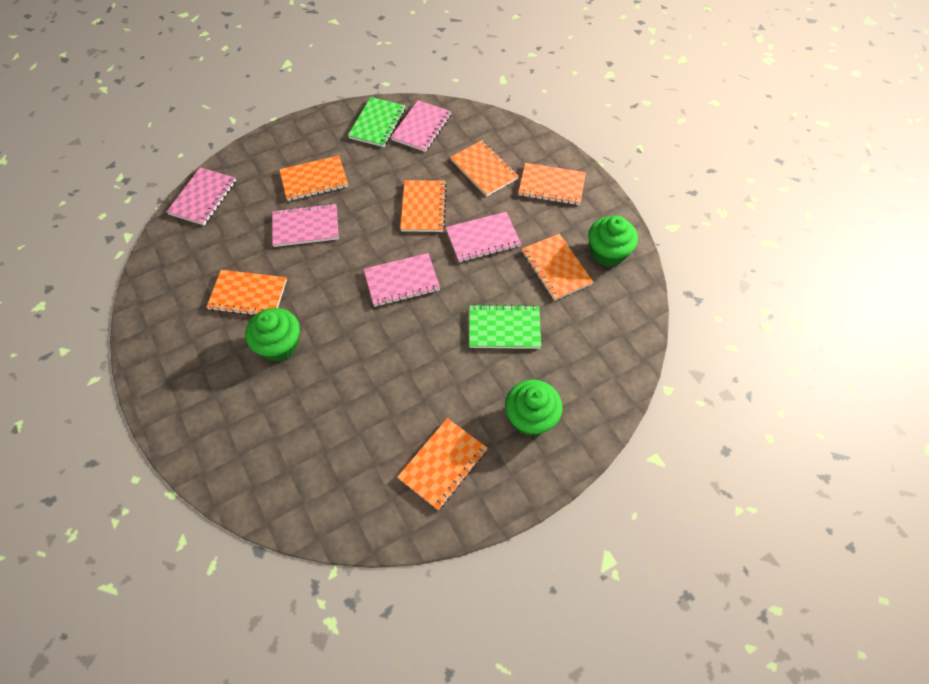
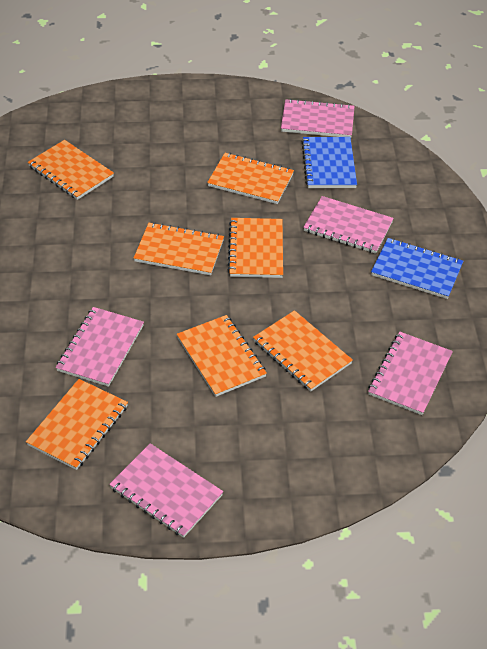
blue notebook: none = 0 -> [302,137,357,188] [371,238,463,299] = 2
green cupcake: [245,308,300,361] [505,380,563,436] [588,216,638,267] = 3 -> none = 0
green notebook: [348,97,406,147] [469,304,541,349] = 2 -> none = 0

